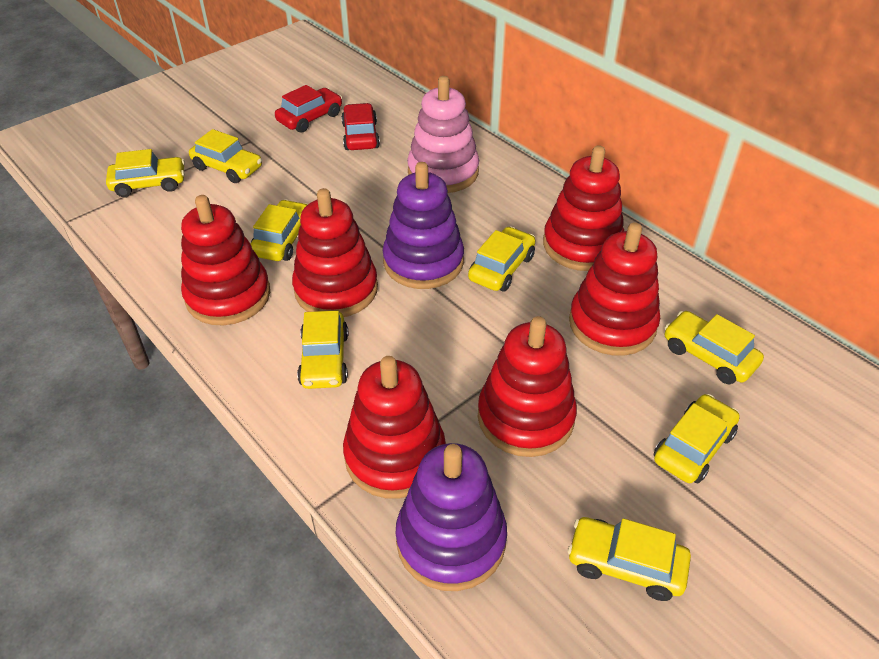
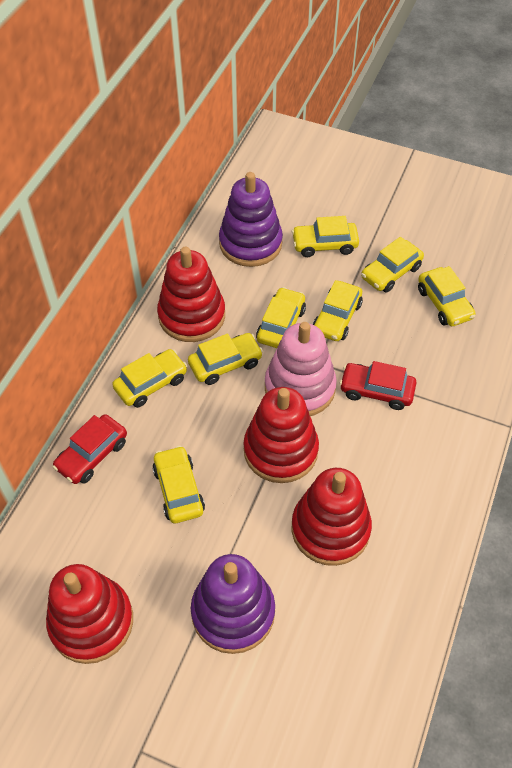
red stacking toy: [181,195,270,325] [292,188,378,317] [343,356,446,499] [478,316,577,457] [543,145,624,271] [569,222,660,356] = 6 -> [46,564,133,664] [157,247,225,342] [244,387,319,483] [292,468,372,566] = 4

